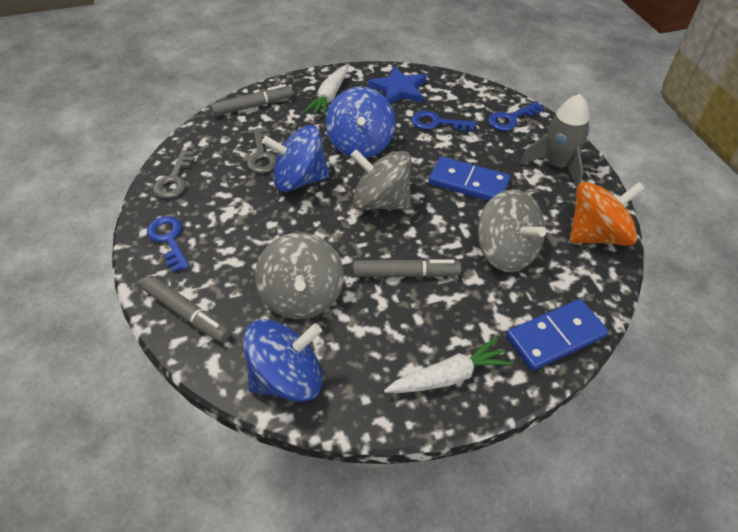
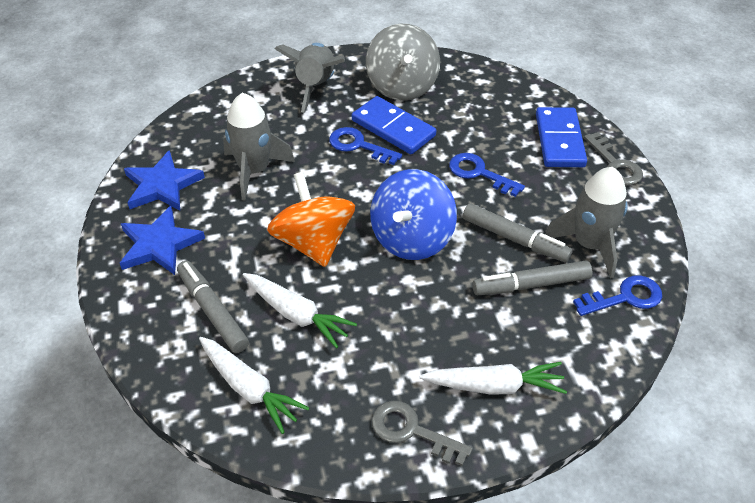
blue spinning top: [243,319,323,402] [262,125,330,192] [326,87,395,158] = 3 -> [370,169,457,260] = 1
blue star: [368,66,427,104] = 1 -> [120,206,205,275] [124,150,205,211] = 2
grey rocket: [521,94,590,187] = 1 -> [223,93,295,201] [275,43,345,113] [545,167,628,279] = 3
grey spinning top: [255,233,344,319] [350,149,411,210] [477,189,546,273] = 3 -> [366,24,440,101] = 1
white carrot: [304,65,347,117] [384,337,513,393] = 2 -> [199,337,309,434] [243,273,357,348] [420,362,567,395] = 3

